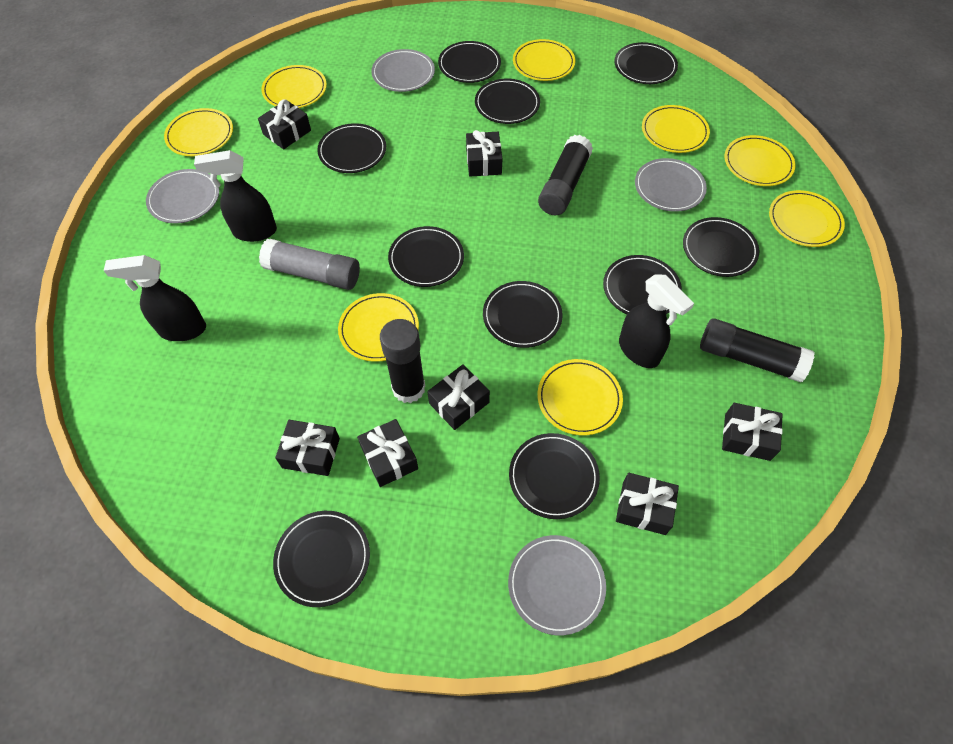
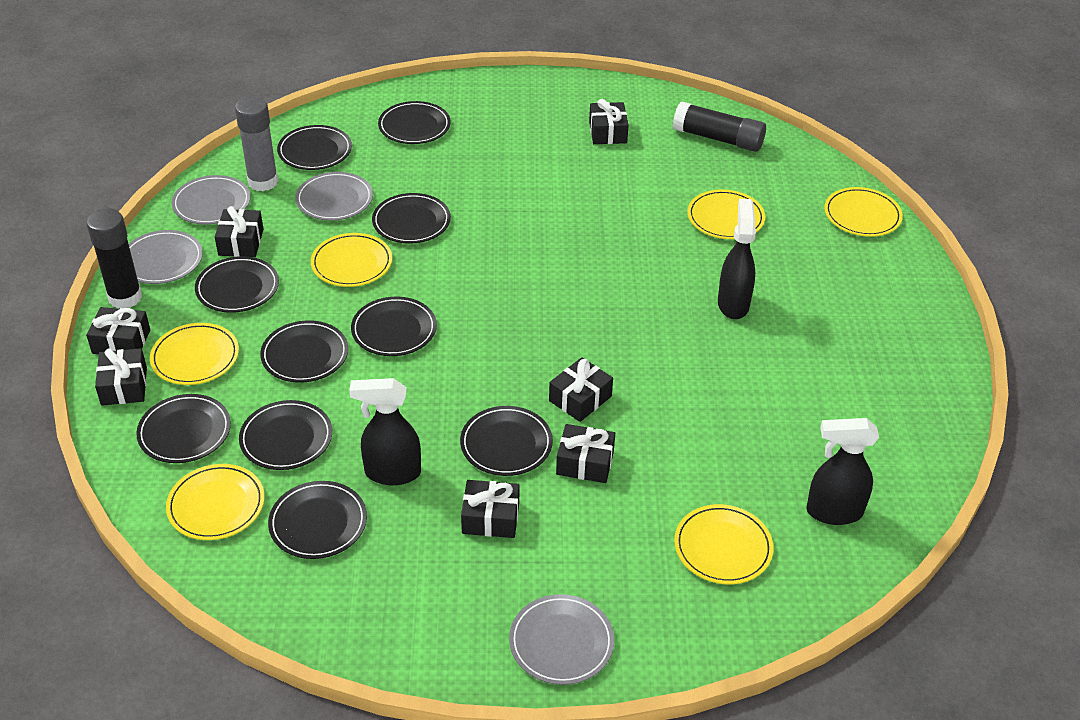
black glue stick: [380,319,425,403] [538,135,593,215] [700,318,815,382] = 3 -> [86,209,142,309] [673,102,766,152] = 2
yellow plate: [164,108,233,156] [261,65,327,108] [338,293,419,362] [513,39,575,81] [537,359,623,435] [642,105,710,153] [725,135,796,186] [769,190,845,247] = 8 -> [150,323,239,385] [166,464,265,540] [311,233,392,287] [674,504,774,584] [687,189,765,239] [824,187,903,237] = 6

